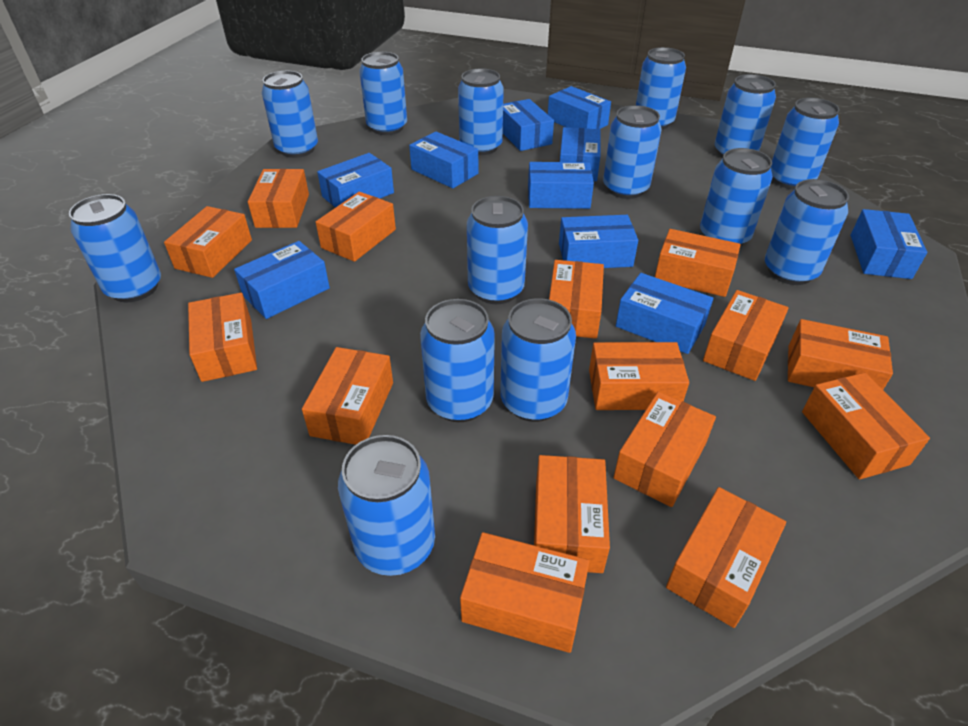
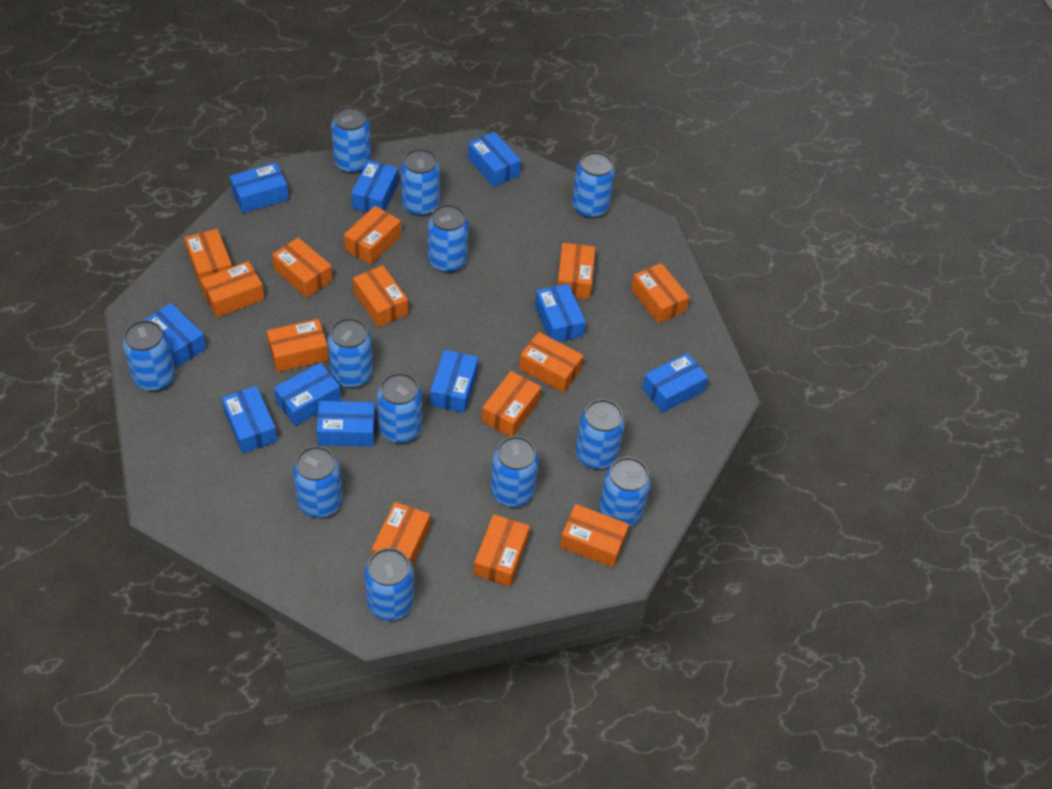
blue can: [69,194,161,302] [262,71,318,158] [338,435,435,576] [359,52,407,135] [420,299,495,422] [458,69,504,155] [467,196,528,304] [500,298,576,422] [603,105,662,199] [636,47,686,130] [700,148,773,247] [714,74,776,158] [765,179,849,285] [771,98,840,190] = 14 -> [122,320,176,391] [293,446,342,518] [328,318,373,388] [331,106,371,174] [364,548,414,621] [377,373,422,443] [401,148,440,216] [428,204,469,273] [491,436,539,507] [572,151,615,218] [575,399,625,469] [599,457,651,527] = 12
orange box: [164,206,252,278] [188,293,257,382] [248,169,309,228] [302,347,393,445] [316,192,396,262] [460,532,590,653] [534,455,610,573] [549,260,604,339] [589,342,689,410] [613,392,716,507] [655,229,741,297] [666,487,786,628] [703,290,789,381] [788,319,893,390] [802,373,930,479] = 15 -> [184,229,232,289] [200,261,265,317] [267,319,329,372] [272,238,333,298] [344,206,401,265] [353,265,408,327] [372,502,430,566] [474,514,530,587] [482,371,541,437] [519,332,584,393] [557,243,595,299] [560,504,629,568] [631,263,690,324] = 13

